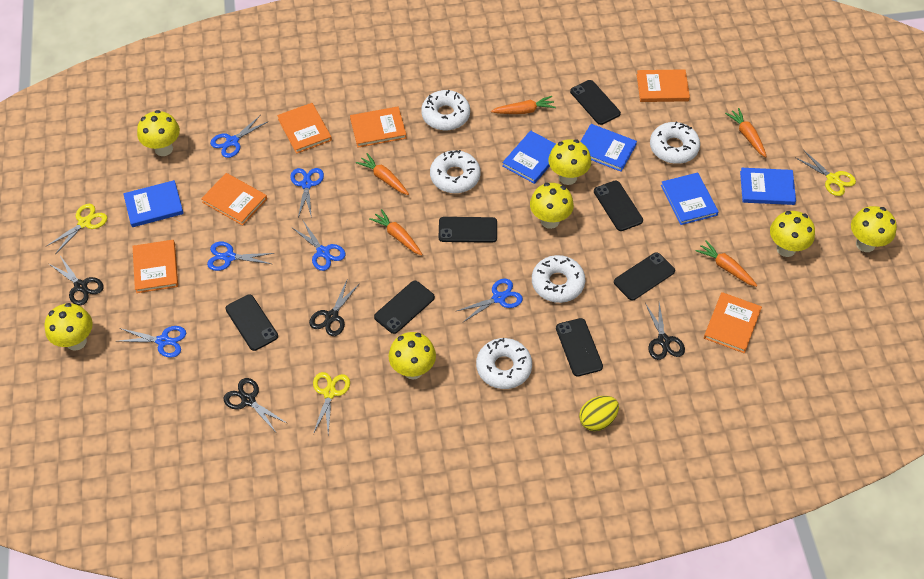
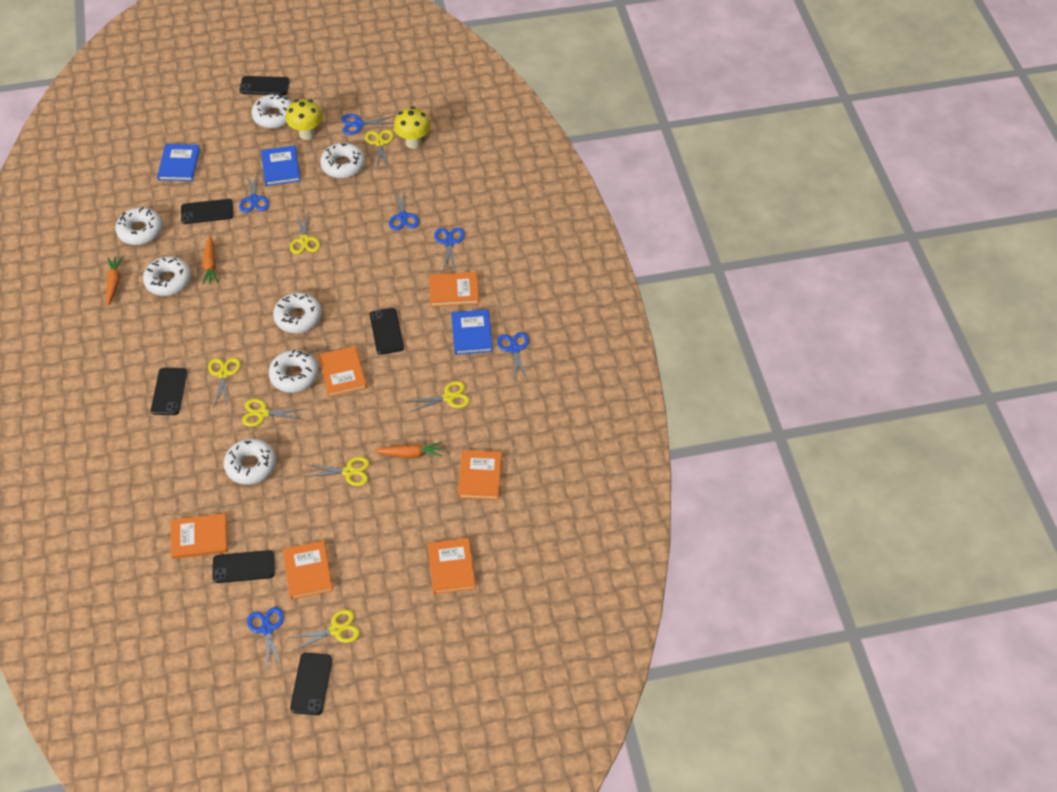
black phone: [225,294,278,351] [374,281,435,334] [439,217,497,243] [556,318,603,376] [570,80,621,125] [594,180,643,231] [614,252,675,301] = 7 -> [151,368,187,415] [181,199,233,224] [213,550,274,583] [240,76,290,95] [290,653,332,715] [370,308,404,355] = 6
black scissors: [48,256,104,306] [224,378,288,432] [309,281,360,336] [645,302,685,360] = 4 -> none = 0
blue book: [123,180,184,227] [502,130,556,184] [580,124,637,172] [661,172,719,225] [740,168,796,205] = 5 -> [157,144,200,181] [261,145,300,186] [451,309,493,355] = 3
orange carrot: [356,153,409,195] [369,209,423,255] [491,96,556,114] [696,240,758,287] [725,108,767,157] = 5 -> [106,256,123,306] [202,236,218,285] [374,442,442,458] = 3
white donut: [421,90,470,131] [430,150,480,193] [476,338,532,389] [532,255,585,303] [650,121,700,164] = 5 -> [115,207,163,245] [143,256,191,296] [224,438,276,485] [251,93,293,128] [269,350,319,393] [273,292,322,333] [320,143,365,178] = 7
yellow egg: [579,396,619,431] = 1 -> none = 0
yellow mushroom: [44,303,93,351] [137,110,180,156] [388,332,436,379] [530,183,574,229] [548,139,591,185] [770,211,815,257] [851,206,897,252] = 7 -> [286,99,323,140] [394,107,431,149] = 2
yellow scissors: [47,204,108,254] [313,372,350,434] [795,151,856,196] = 3 -> [208,358,241,406] [242,399,305,427] [289,609,360,651] [290,211,320,254] [304,457,370,486] [365,129,394,167] [406,381,470,412] = 7

